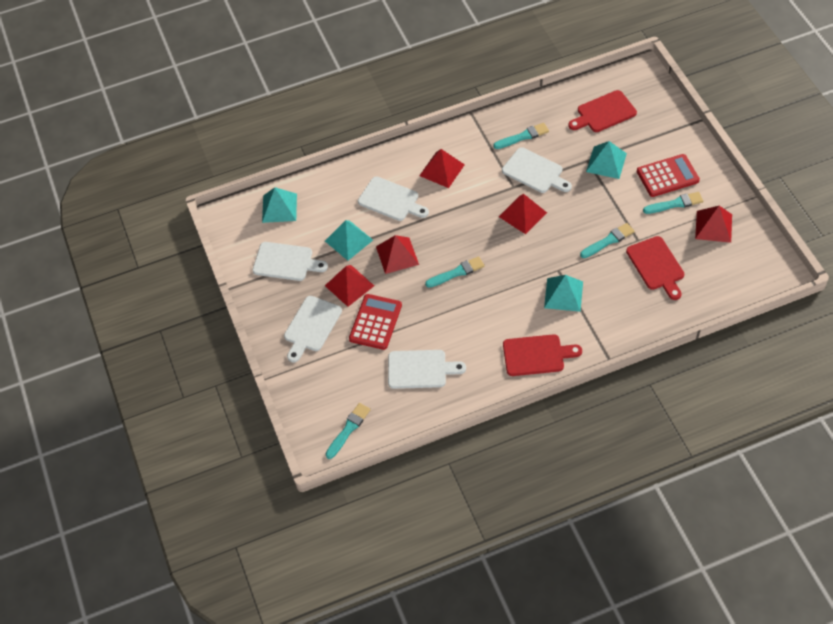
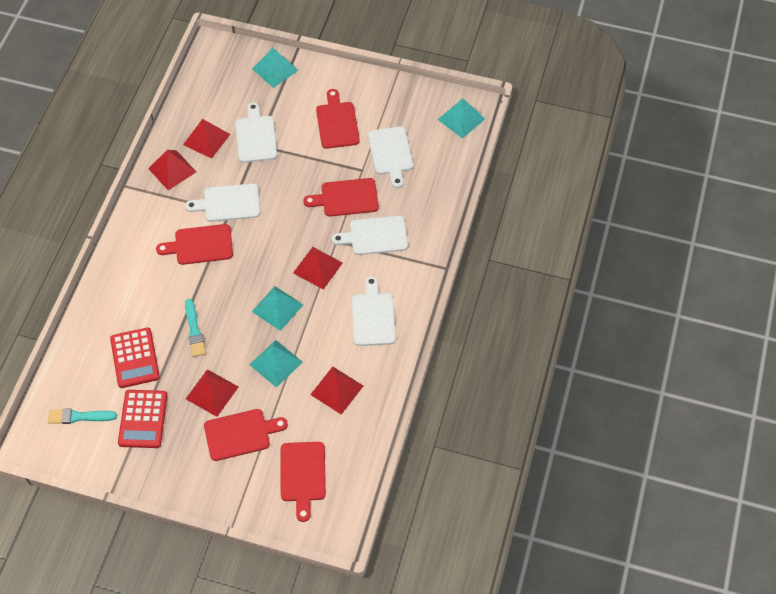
red cutting board: [503,334,582,376] [568,90,637,132] [626,236,685,300] = 3 -> [156,224,233,265] [204,409,288,461] [281,442,326,522] [303,178,379,217] [316,89,360,149] = 5
turquoise brush: [326,403,370,459] [425,256,485,288] [493,123,549,149] [580,223,635,258] [643,192,703,214] = 5 -> [48,409,117,424] [185,299,206,357] = 2

